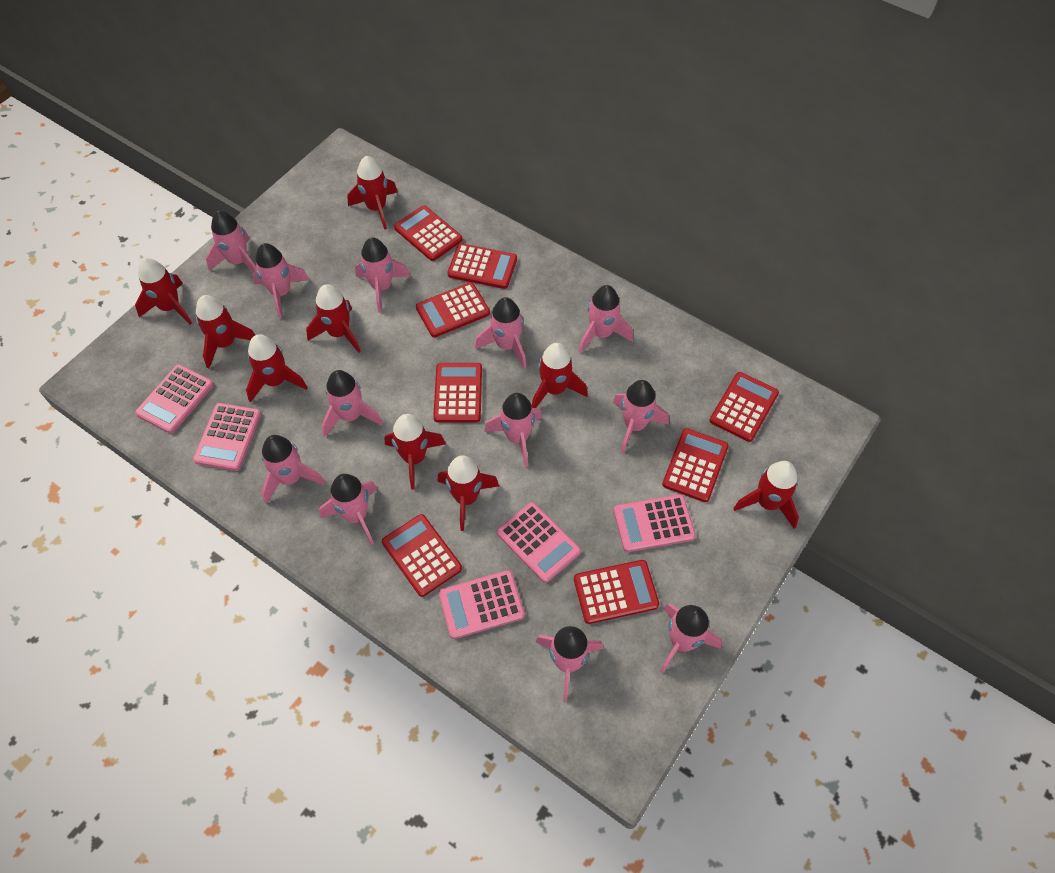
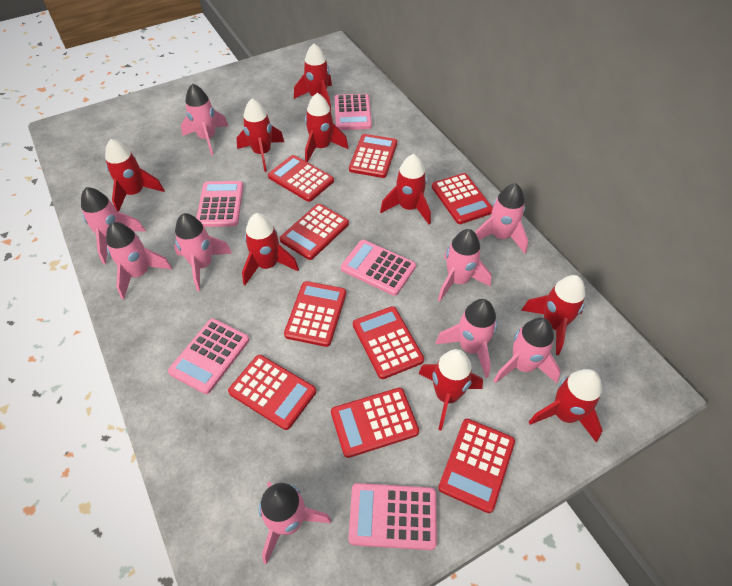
pink rocket: [206,211,257,273] [252,243,309,318] [261,435,325,504] [319,474,377,545] [322,370,383,437] [355,237,410,313] [475,297,526,369] [484,393,542,467] [535,626,604,702] [579,285,633,353] [613,380,669,453] [660,603,722,673] = 12 -> [81,187,146,264] [106,222,172,299] [174,213,232,291] [181,83,228,156] [259,481,331,565] [436,299,497,378] [438,229,491,301] [475,183,528,254] [494,318,561,383] = 9
red calculator: [382,514,462,597] [394,205,463,261] [416,282,490,337] [433,363,482,422] [447,243,517,289] [574,560,659,624] [662,428,729,502] [709,372,779,442] = 8 -> [228,355,316,430] [268,155,334,202] [280,204,349,260] [284,281,346,347] [331,388,419,458] [349,134,397,178] [353,306,424,379] [432,173,493,224] [438,419,515,513] = 9

